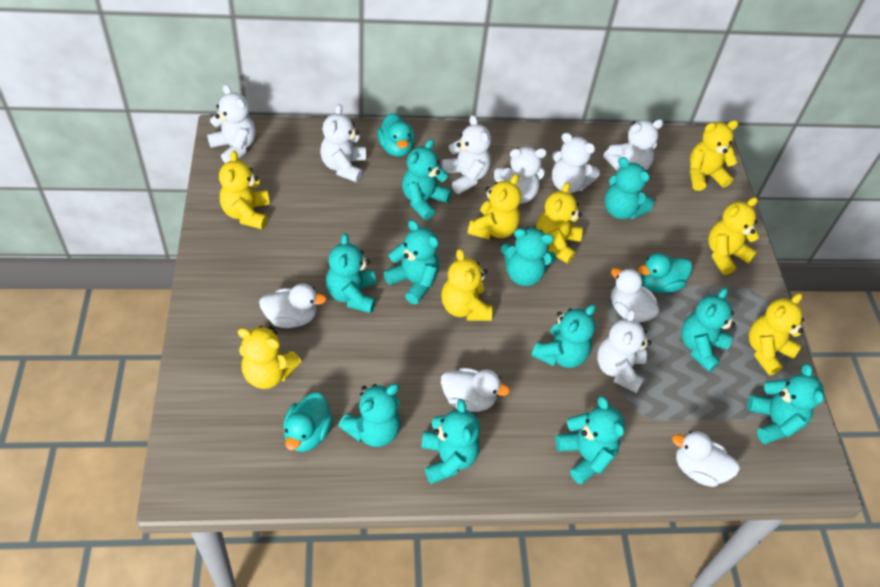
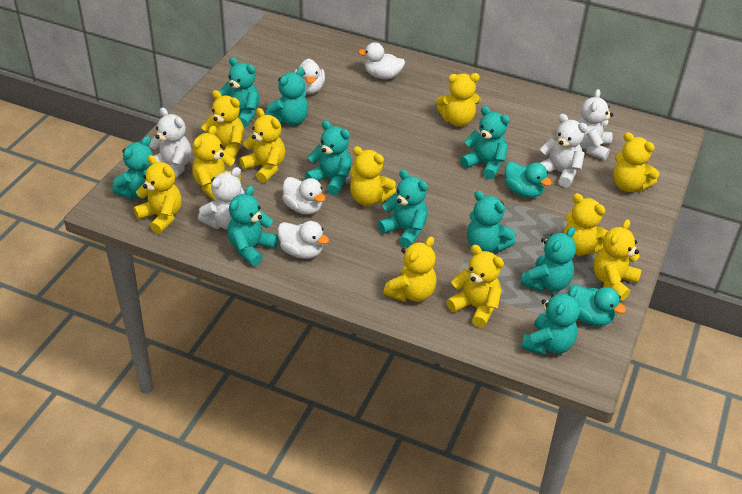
turquoise duck: [283,392,333,452] [377,113,415,157] [638,253,692,293] = 3 -> [505,161,552,198] [568,284,626,326] = 2
turquoise teddy bear: [326,233,376,313] [338,384,401,447] [384,220,439,304] [402,139,452,220] [421,399,480,484] [501,227,556,286] [531,304,596,368] [555,396,625,484] [605,157,654,219] [681,288,735,372] [747,364,824,444] = 11 -> [112,136,153,199] [219,57,260,128] [227,186,278,266] [265,67,308,126] [305,120,352,195] [378,169,428,248] [460,106,510,179] [467,191,515,253] [520,227,576,292] [521,287,580,355] = 10
white teddy bear: [207,84,256,163] [320,104,366,182] [442,115,491,194] [494,147,547,204] [552,133,600,193] [597,309,651,393] [603,119,664,171] = 7 -> [149,108,191,179] [198,167,244,230] [540,114,588,187] [577,89,613,160] = 4
yellow teddy bear: [219,151,270,229] [238,326,302,389] [441,249,492,321] [467,174,521,240] [536,182,583,264] [690,120,738,191] [708,197,759,275] [749,293,804,375] = 8 -> [134,155,182,234] [192,126,241,201] [201,90,244,158] [240,108,285,183] [350,146,396,206] [383,236,437,302] [436,73,481,126] [446,245,504,328] [564,193,608,255] [594,219,642,301] [613,132,659,192] = 11

